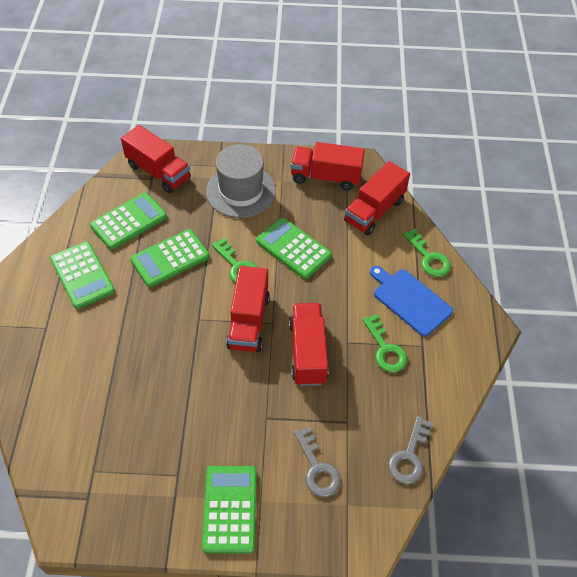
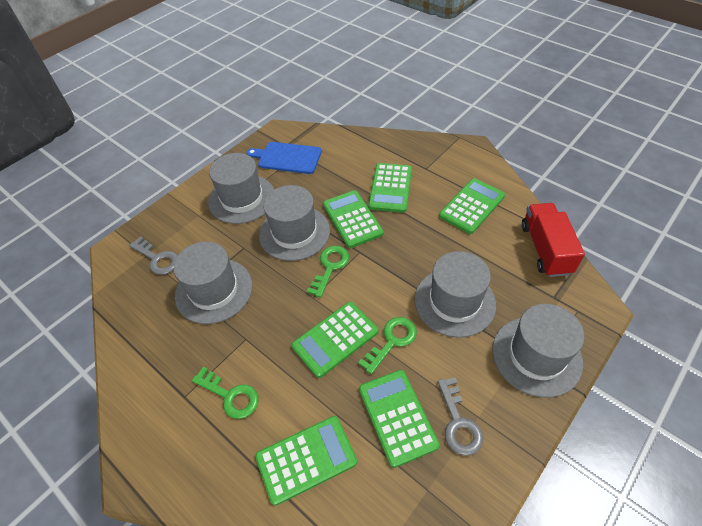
green calculator: [50,241,115,309] [90,192,167,250] [130,229,210,287] [202,466,257,553] [256,218,332,279] = 5 -> [255,416,357,506] [292,302,378,378] [323,190,384,248] [359,370,439,468] [368,163,412,213] [439,178,505,234] = 6
grey hat: [206,144,276,218] = 1 -> [173,242,252,324] [208,153,274,224] [259,185,330,261] [415,251,496,338] [492,304,585,397] = 5
red truck: [121,125,191,193] [226,266,270,352] [289,303,328,386] [290,142,365,190] [344,161,410,235] = 5 -> [522,203,585,277] = 1

